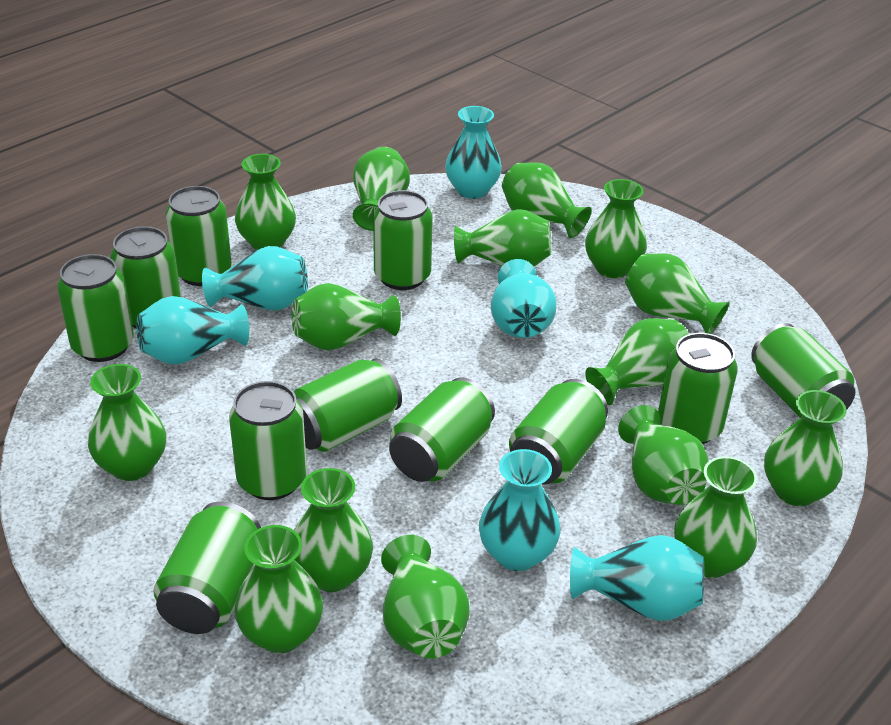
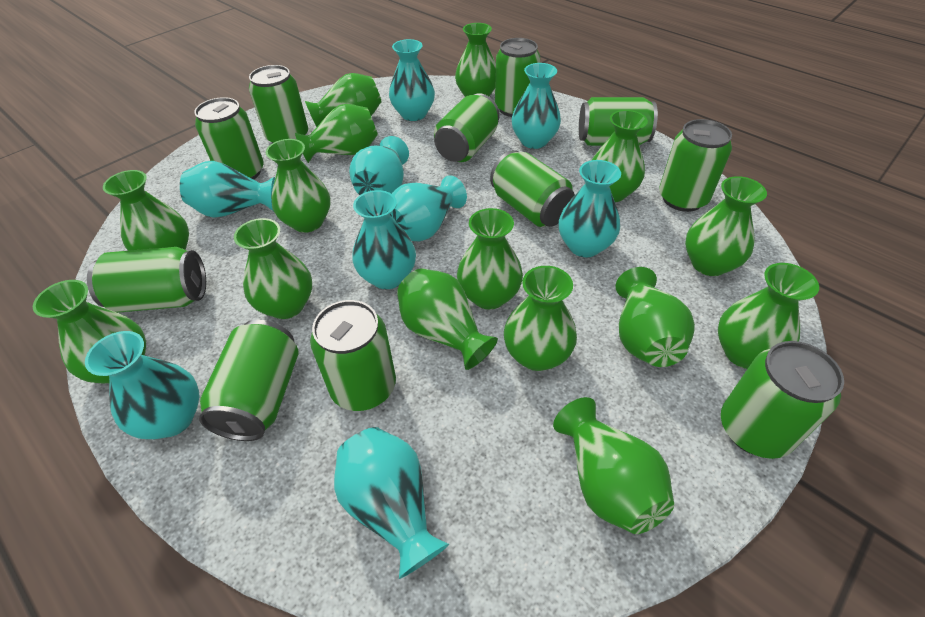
turquoise vase: [137,296,249,365] [202,246,308,310] [445,106,502,199] [479,449,561,571] [491,259,557,338] [570,535,704,621] = 6 -> [85,331,200,439] [180,161,275,218] [334,427,449,579] [349,136,409,195] [352,190,416,289] [389,39,435,121] [390,175,467,241] [511,63,561,149] [559,160,621,257] = 9

